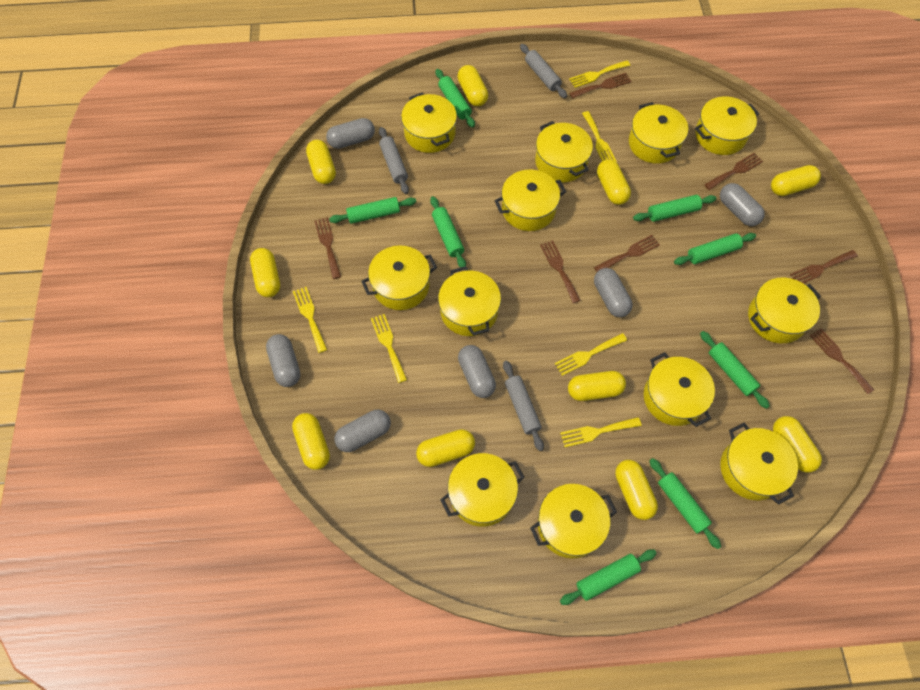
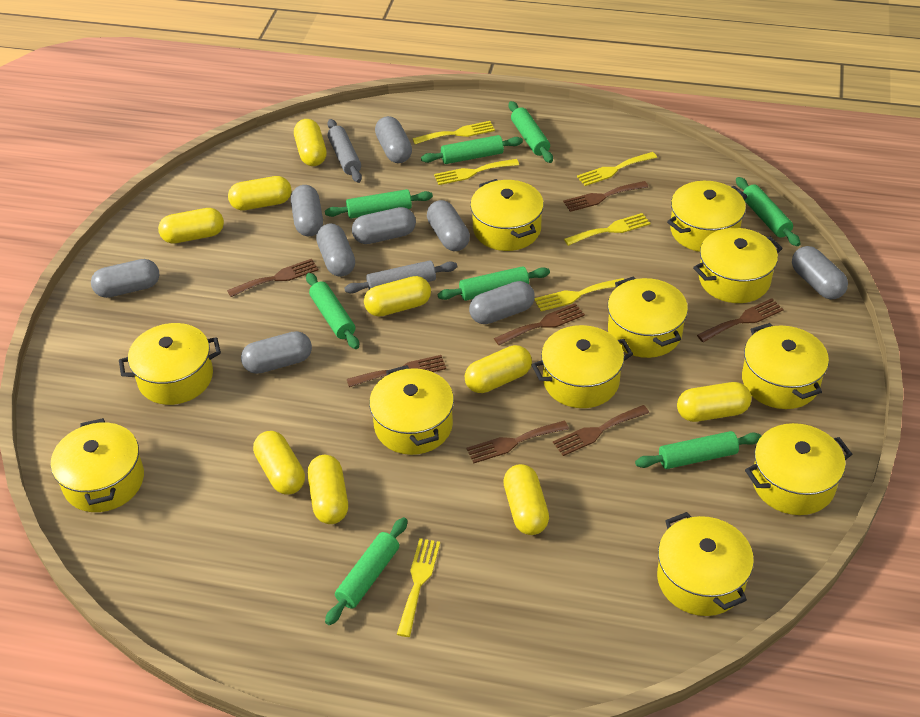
grey capsule: [266,334,300,387] [326,118,375,149] [334,410,391,452] [458,345,496,398] [594,268,632,317] [720,183,765,226] = 6 -> [91,259,159,298] [241,331,312,374] [291,185,323,236] [316,223,355,277] [352,207,416,244] [375,116,412,163] [427,200,470,251] [469,281,535,324] [792,246,848,299] = 9
grey rolling pin: [379,127,409,194] [503,361,544,451] [520,44,567,98] = 3 -> [327,119,362,183] [344,260,457,293] = 2
yellow capsule: [250,248,280,297] [292,413,330,470] [306,140,336,184] [416,429,475,467] [457,65,488,106] [568,371,626,401] [597,159,631,205] [615,460,658,520] [771,165,821,196] [773,416,822,472] = 10 -> [158,208,224,244] [228,176,291,210] [253,431,305,495] [294,119,327,166] [308,455,348,524] [364,276,431,317] [465,345,532,393] [503,464,549,535] [677,382,751,422] = 9
yellow pot: [361,245,437,310] [401,92,457,153] [438,266,501,336] [440,453,525,527] [494,170,566,231] [530,484,617,559] [535,121,593,182] [629,102,688,164] [644,352,715,427] [695,96,759,155] [720,423,798,505] [748,278,821,343] = 12 -> [51,418,144,512] [119,323,221,405] [369,365,454,455] [470,179,544,251] [531,325,633,408] [608,277,688,358] [657,512,754,616] [667,181,748,252] [693,228,783,303] [742,323,829,409] [745,423,852,515] = 11

